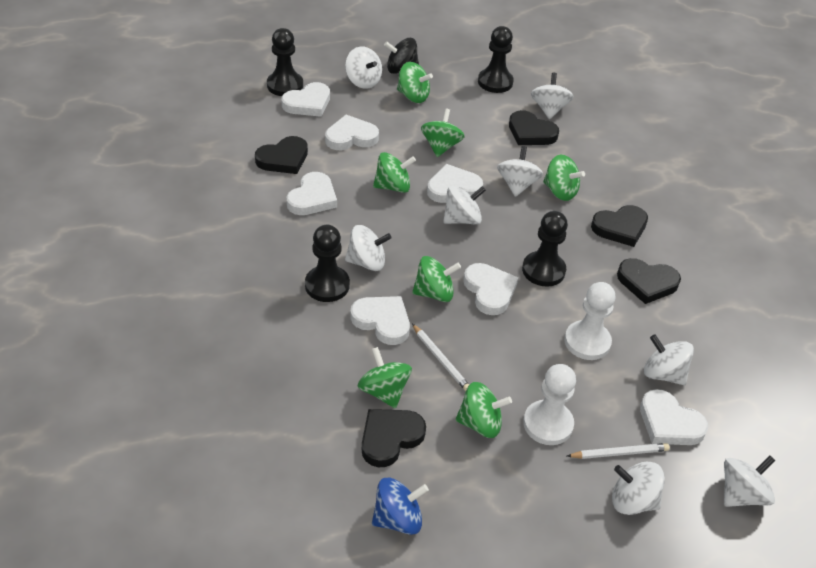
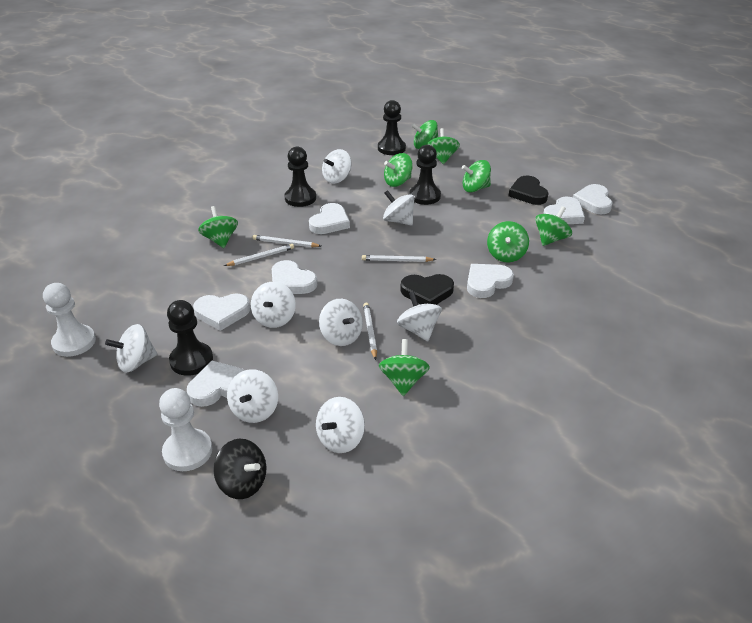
black heart: [255,136,308,174] [362,409,426,467] [509,110,559,145] [591,205,648,247] [617,258,681,304] = 5 -> [400,274,454,305] [508,176,548,205] = 2
blue spinning top: [372,477,429,535] = 1 -> none = 0
green spinning top: [358,347,412,408] [373,152,416,193] [397,62,433,103] [412,256,461,302] [421,109,465,157] [455,382,512,438] [543,155,585,201] = 7 -> [198,206,238,248] [379,339,430,396] [384,153,413,187] [411,120,438,149] [427,128,460,164] [462,160,491,193] [487,221,529,262] [535,206,572,246] = 8
white pencil: [412,324,469,391] [567,443,670,459] = 2 -> [224,244,294,266] [253,235,321,247] [362,255,436,262] [363,303,377,360] = 4

